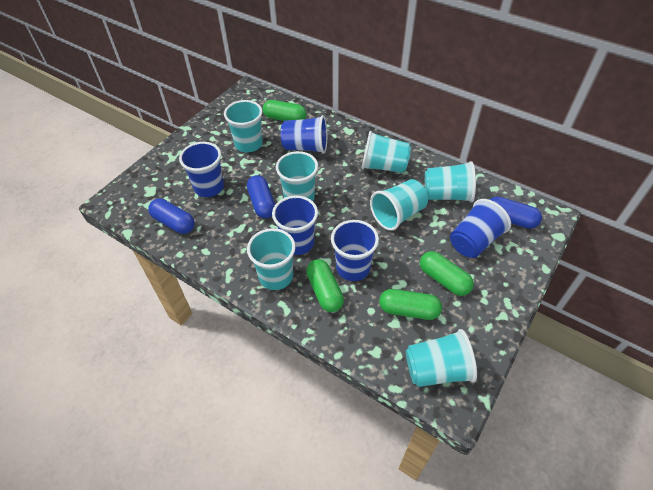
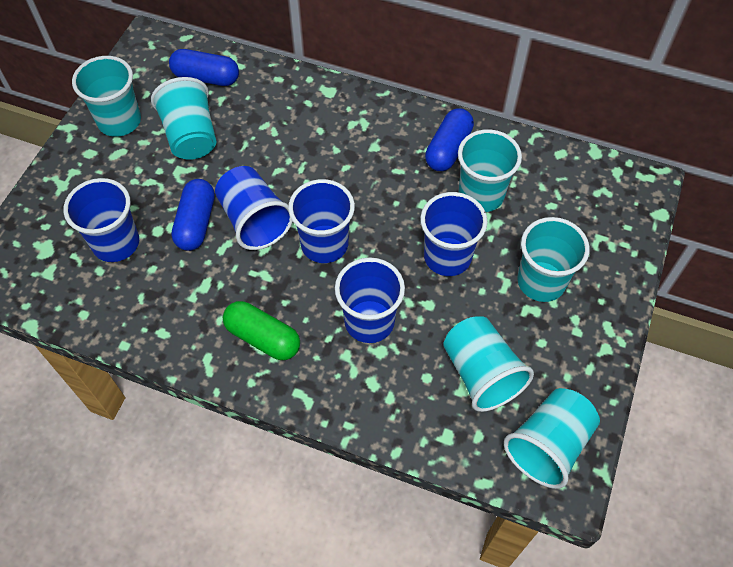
green capsule: [263,100,307,121] [306,259,344,312] [379,289,442,320] [420,251,474,296] = 4 -> [223,301,300,360] = 1
turquoise cup: [224,100,263,152] [247,228,296,290] [276,151,318,201] [362,131,411,173] [370,179,428,231] [406,329,477,387] [425,161,476,202] = 7 -> [72,56,141,137] [151,77,217,160] [443,316,534,412] [458,129,522,212] [504,388,600,489] [517,217,590,302] = 6

